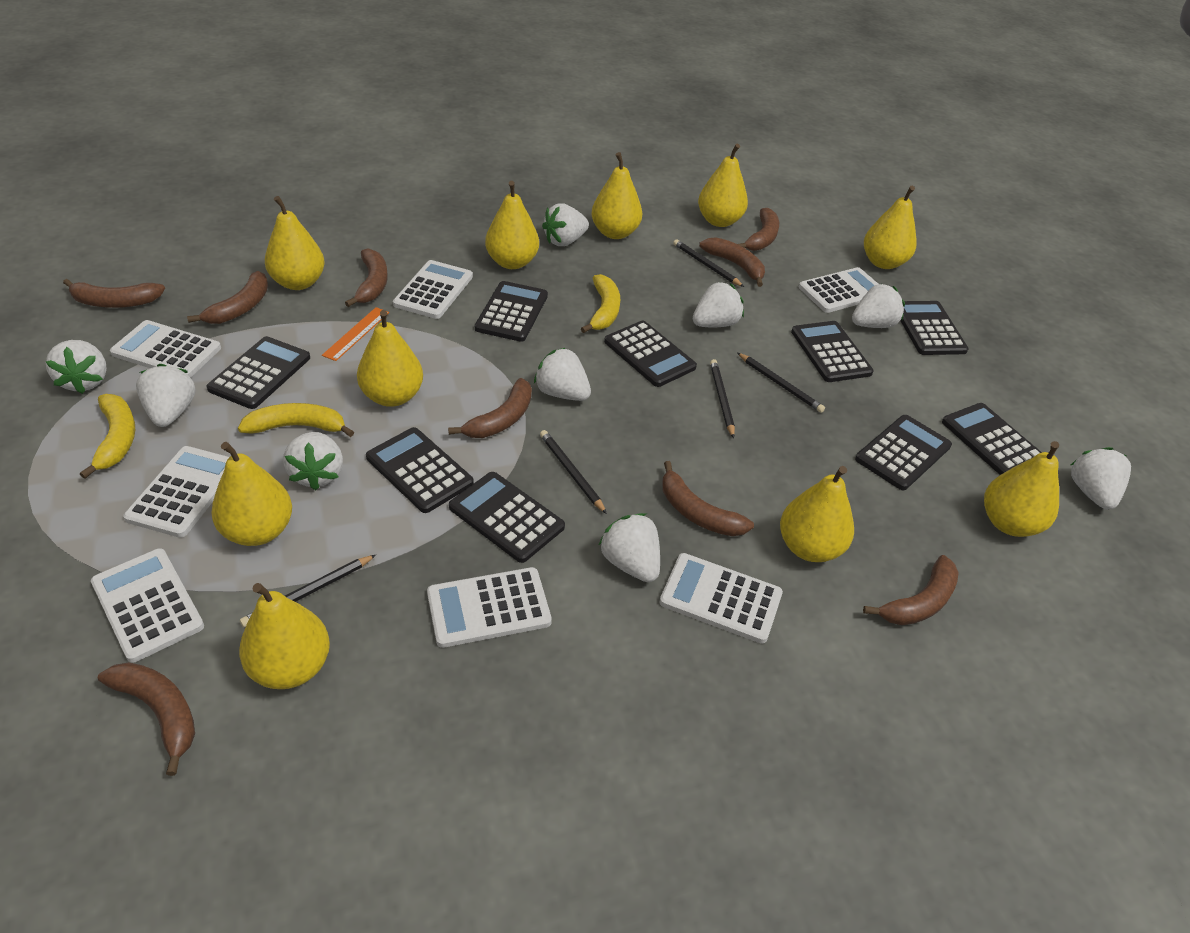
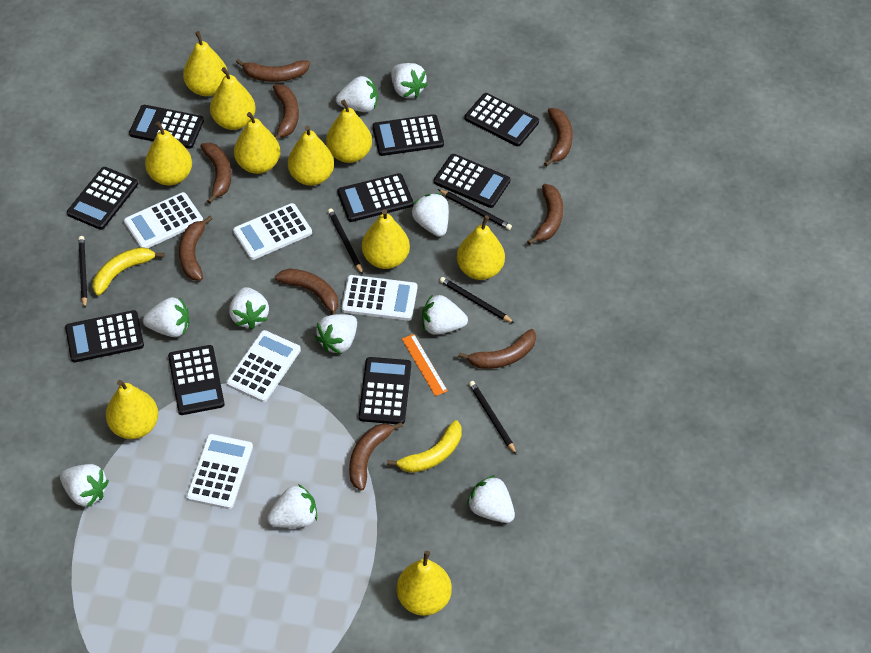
white calculator: [91,548,204,663] [110,320,221,378] [123,446,229,538] [393,260,473,319] [427,567,552,648] [659,553,783,644] [799,267,878,313] = 7 -> [124,192,203,248] [186,434,253,509] [226,330,301,402] [233,203,312,260] [341,275,417,321] = 5
white strawberry: [46,340,107,394] [136,364,196,427] [283,432,343,490] [534,348,591,401] [542,203,589,246] [599,513,660,582] [693,282,744,327] [852,284,905,328] [1071,447,1131,510] = 9 -> [60,464,109,508] [143,297,189,337] [229,287,269,330] [267,484,317,528] [315,314,357,354] [336,76,378,112] [391,63,428,98] [412,193,449,237] [422,294,468,335] [467,475,515,523] = 10
yellow banana: [80,394,135,479] [238,403,354,437] [581,274,620,333] = 3 -> [93,247,165,296] [387,420,462,473] = 2

